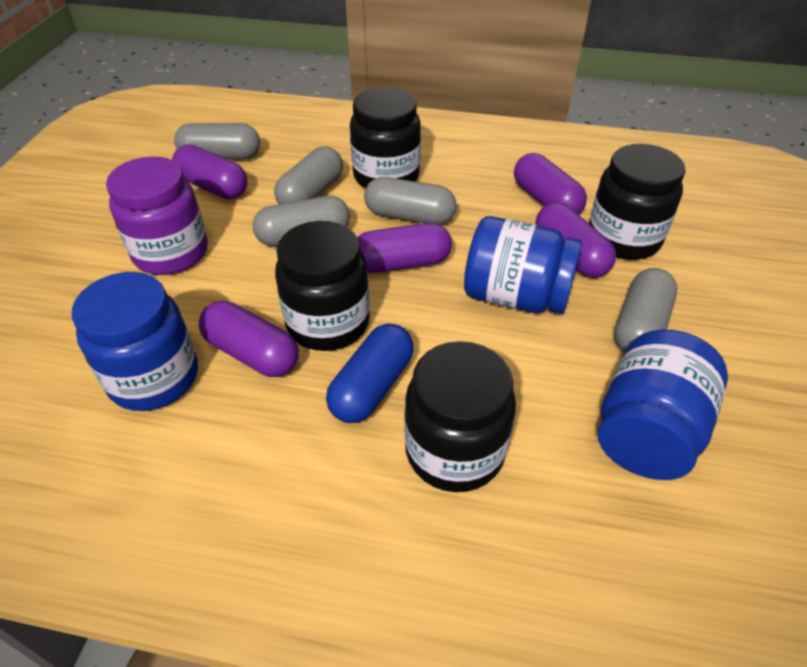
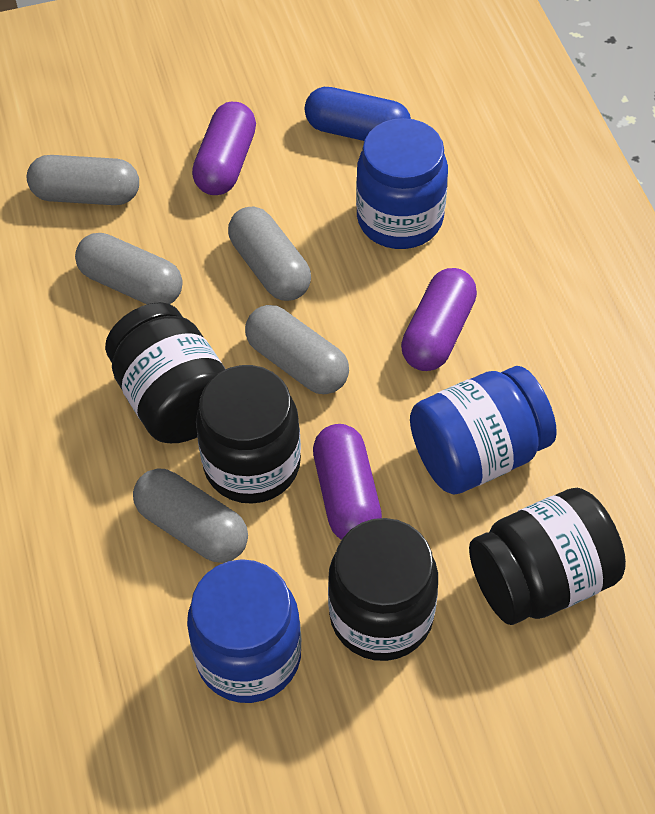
purple capsule: [172,145,247,199] [199,301,299,377] [357,223,452,273] [514,153,587,215] [535,203,616,278] = 5 -> [192,102,256,195] [313,424,382,540] [401,268,477,371] = 3
purple jar: [106,156,208,275] = 1 -> none = 0

